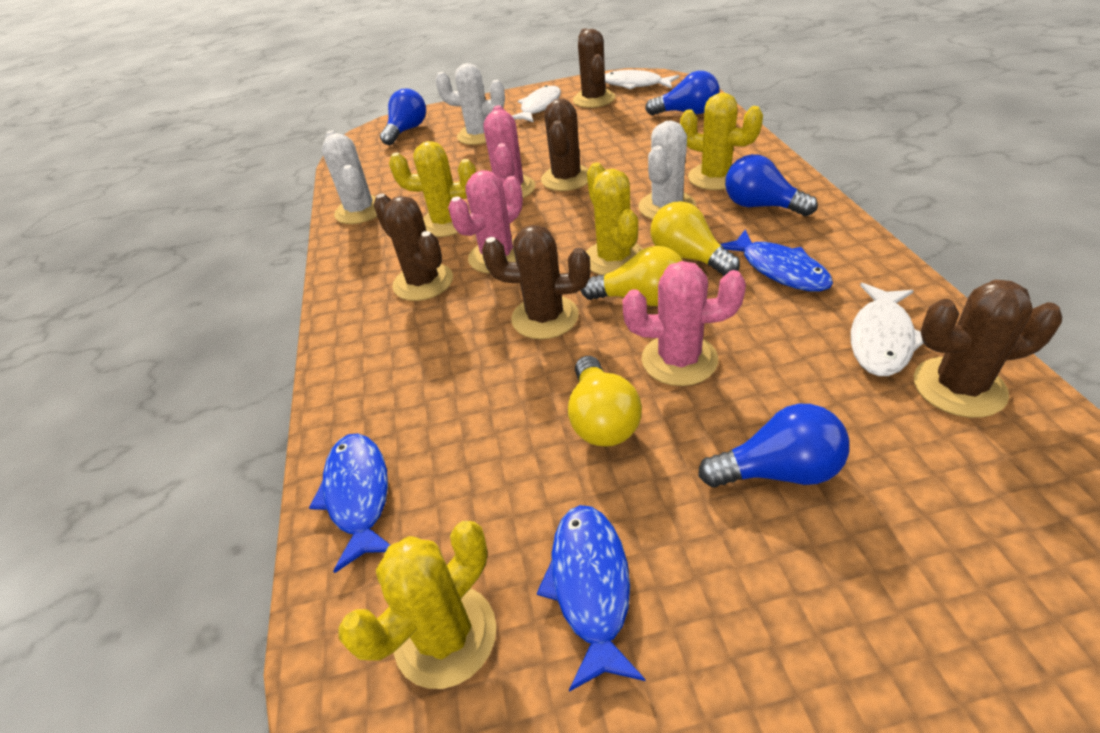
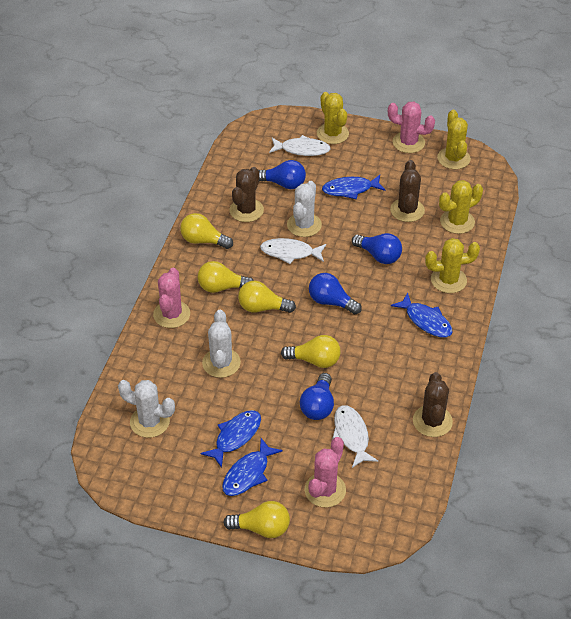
blue fish: [309,434,390,573] [537,505,645,692] [720,230,833,292] = 3 -> [200,410,261,468] [222,438,283,496] [322,175,386,199] [391,293,453,337] = 4
brown cactus: [374,194,453,301] [482,225,590,339] [541,99,589,191] [573,28,615,108] [914,280,1062,418] = 5 -> [229,167,264,222] [390,160,425,222] [413,372,453,437] = 3
yellow light bulb: [568,356,642,447] [580,246,683,306] [650,201,740,276] = 3 -> [180,213,233,249] [198,261,254,293] [223,501,290,538] [238,281,296,313] [281,335,341,368] = 5

